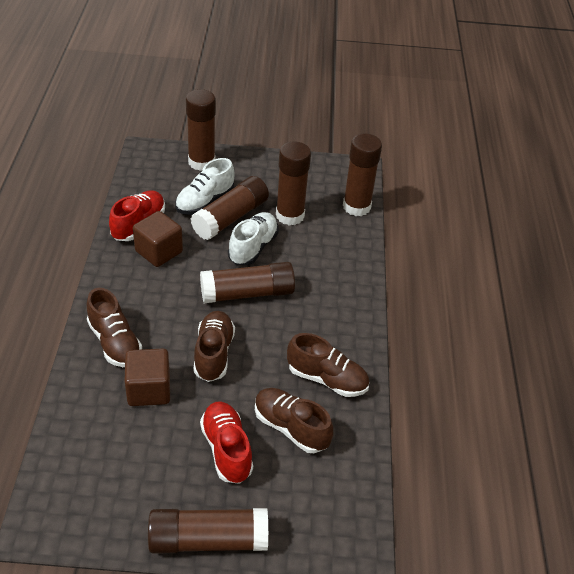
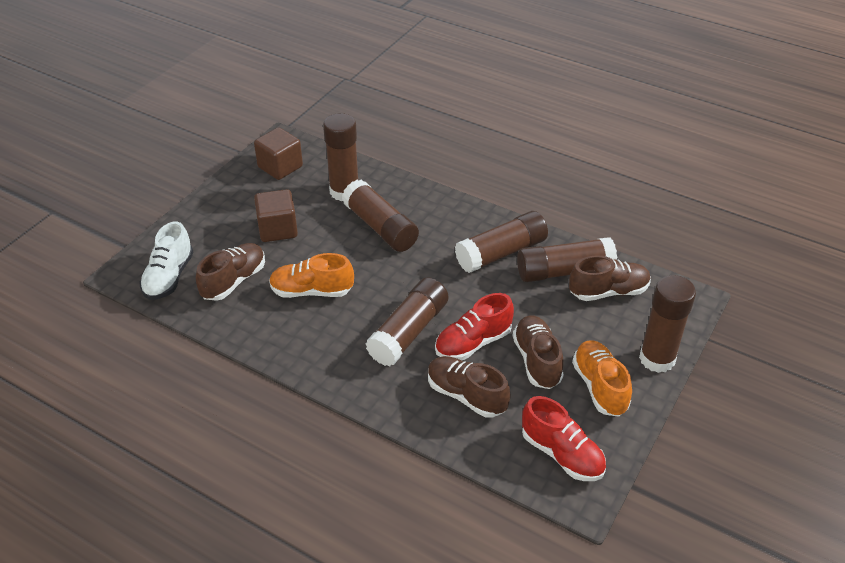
orange shoe: none = 0 -> [269,253,354,298] [572,341,632,417] = 2
white shoe: [175,158,235,215] [228,212,279,265] = 2 -> [139,222,194,300] = 1

